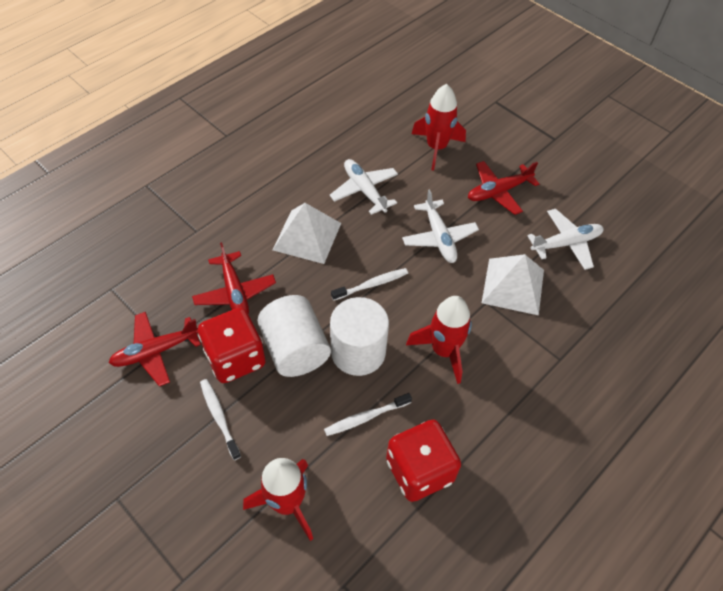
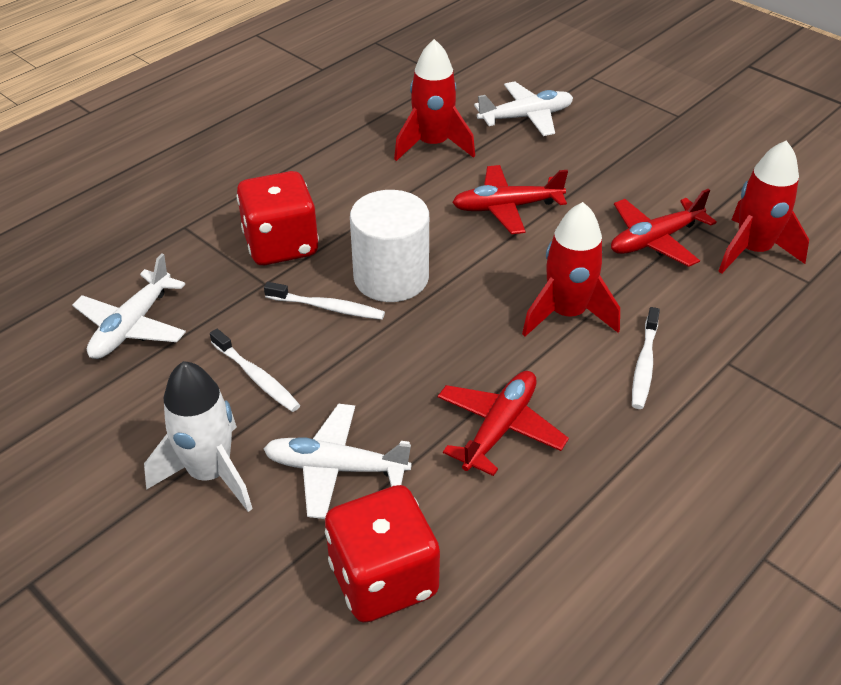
white cylinder: [258,295,331,377] [330,297,389,376] = 2 -> [350,190,429,302] = 1
white pyramid: [273,203,341,264] [482,254,544,315] = 2 -> none = 0
white rocket: none = 0 -> [144,361,253,512] = 1

